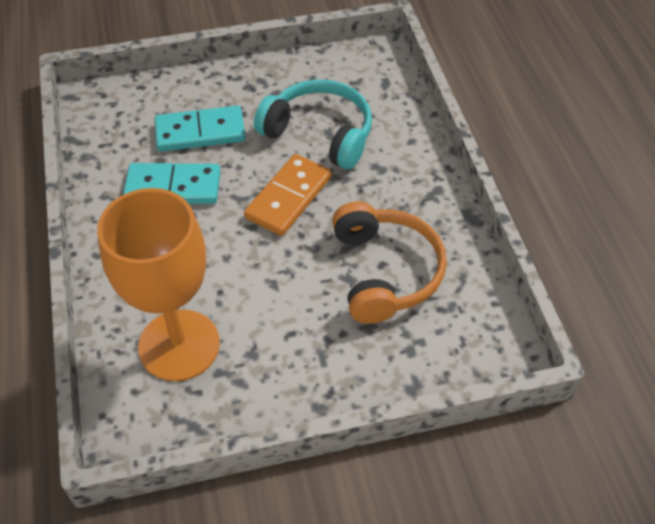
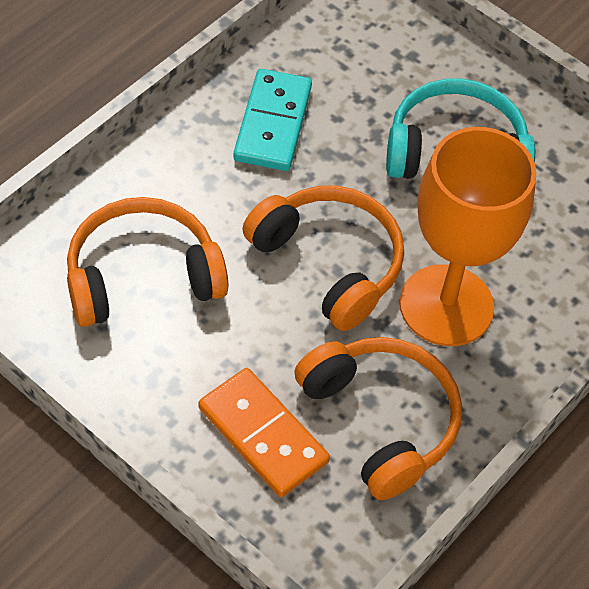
orange headphones: [332,202,447,324] = 1 -> [67,197,228,327] [242,185,404,331] [294,337,462,500] = 3
turquoise domino: [123,163,221,204] [154,106,246,152] = 2 -> [234,69,312,171] = 1

